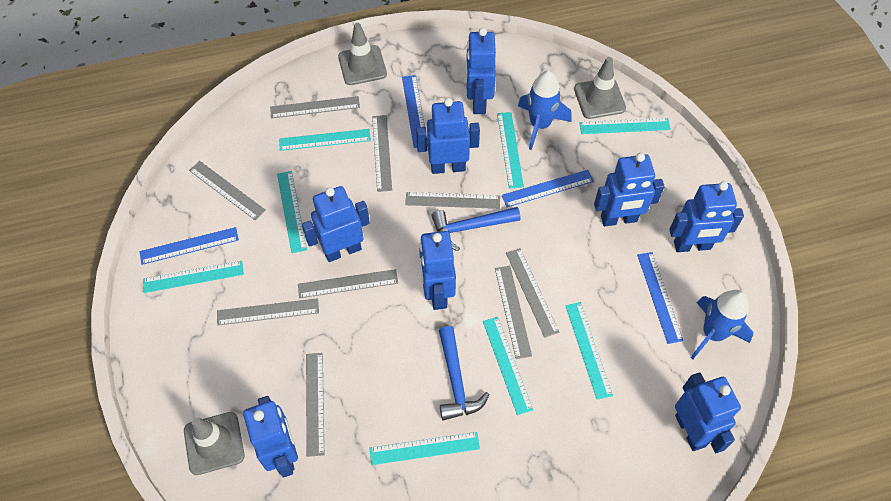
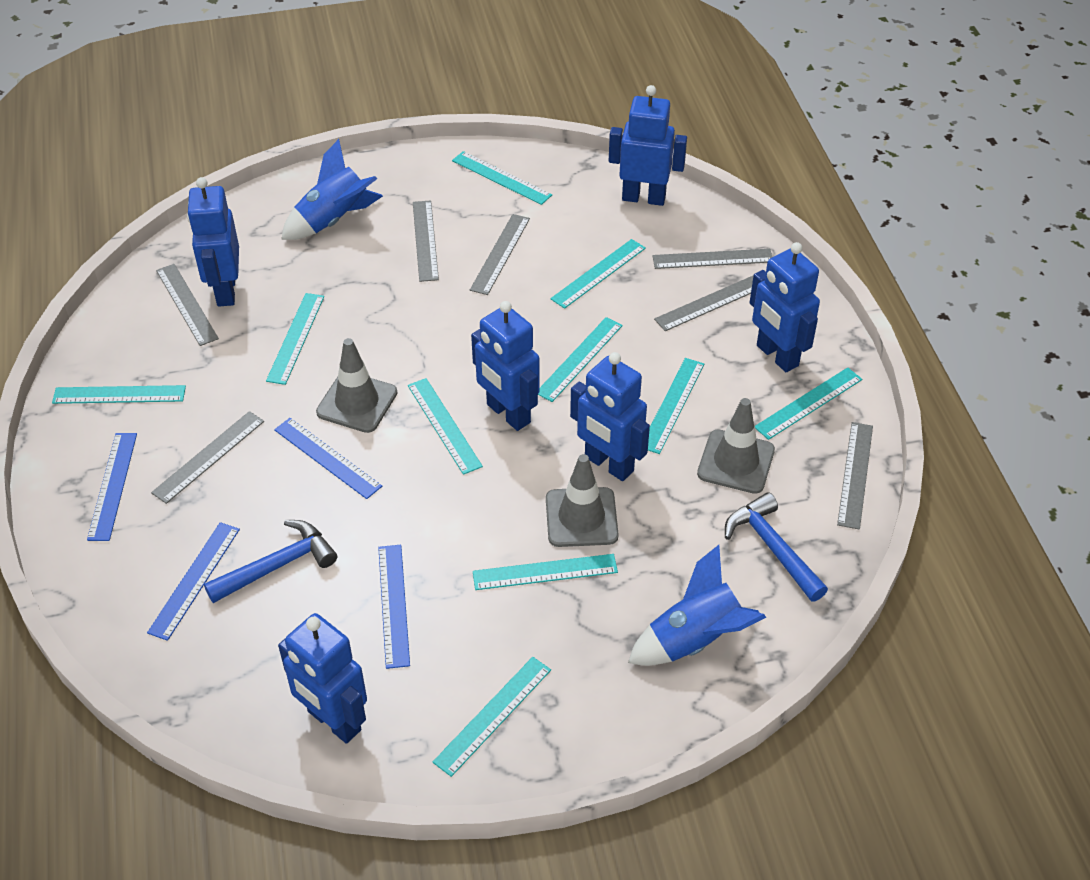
blue robot: [243,396,298,478] [302,186,370,262] [416,98,480,174] [419,231,456,310] [466,28,496,114] [594,153,665,226] [669,181,744,252] [675,372,741,453] = 8 -> [187,177,239,307] [278,613,367,744] [471,301,540,431] [570,352,650,481] [609,85,687,206] [750,242,820,372] = 6
grey ruler: [189,161,266,220] [217,298,319,325] [270,96,360,118] [298,269,398,298] [306,353,324,457] [372,115,392,192] [405,192,500,209] [495,266,532,359] [506,248,559,338] = 9 -> [151,411,264,504] [156,264,219,346] [413,200,439,282] [470,214,530,295] [652,249,772,269] [654,275,754,331] [837,422,873,530] = 7
turquoise ruler: [143,261,244,293] [277,171,307,253] [279,129,371,151] [369,432,480,465] [483,317,533,415] [497,112,524,189] [565,302,613,400] [579,118,671,134] = 8 -> [52,385,186,404] [266,293,324,385] [408,378,483,475] [432,657,551,777] [452,151,552,205] [473,554,618,590] [538,317,623,402] [550,239,646,309] [648,358,704,454] [755,367,862,440] = 10

